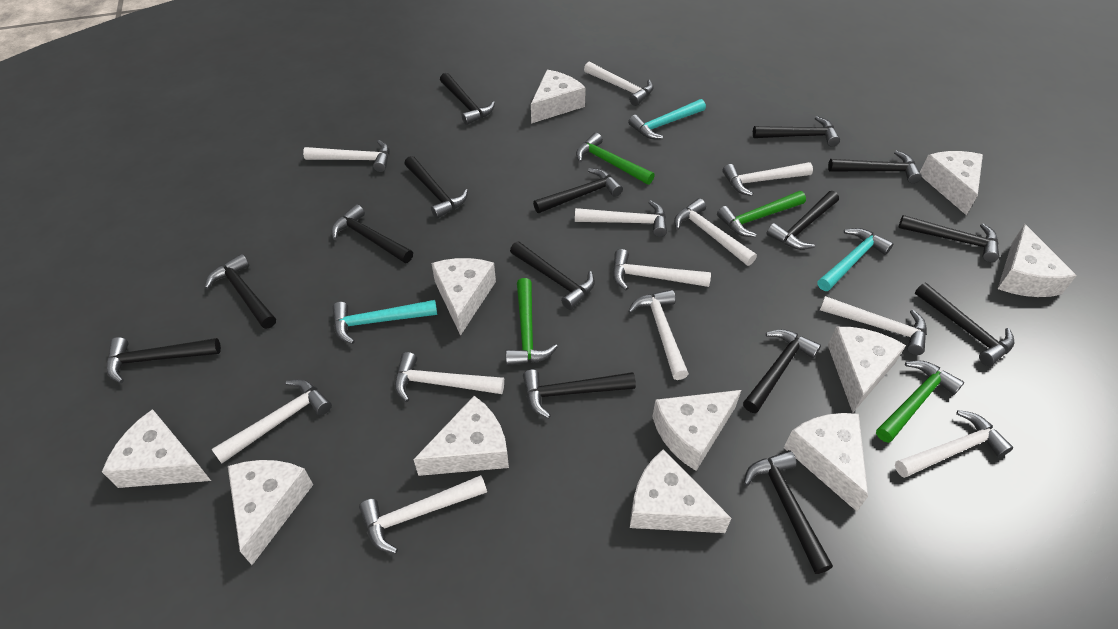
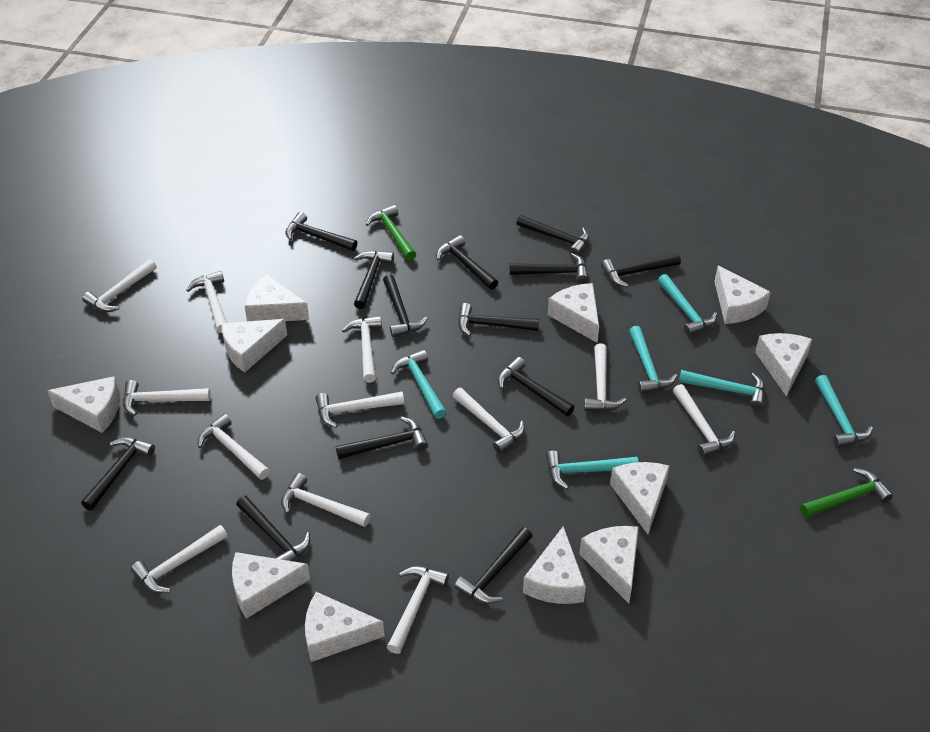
black hammer: [107,337,221,383] [205,254,276,329] [331,204,413,263] [404,156,468,219] [440,73,495,125] [510,241,595,310] [523,369,636,419] [533,168,623,213] [743,329,821,413] [744,450,833,574] [753,116,840,146] [766,191,839,250] [828,150,922,183] [899,215,999,262] [915,282,1015,366] = 15 -> [81,437,155,511] [236,496,310,561] [285,212,358,251] [336,417,428,459] [354,251,394,309] [383,274,428,338] [436,235,498,290] [454,527,532,604] [458,303,539,336] [498,357,575,416] [509,253,589,283] [516,215,589,255] [601,253,681,287] = 13
green hammer: [506,278,558,366] [576,133,655,185] [717,191,806,237] [876,361,964,443] = 4 -> [366,205,416,260] [800,468,893,518] = 2
turquoise hammer: [332,300,437,344] [628,99,706,139] [818,228,893,291] = 3 -> [391,350,446,419] [546,450,639,489] [629,326,677,394] [658,274,717,336] [679,370,765,409] [815,375,873,448] = 6

